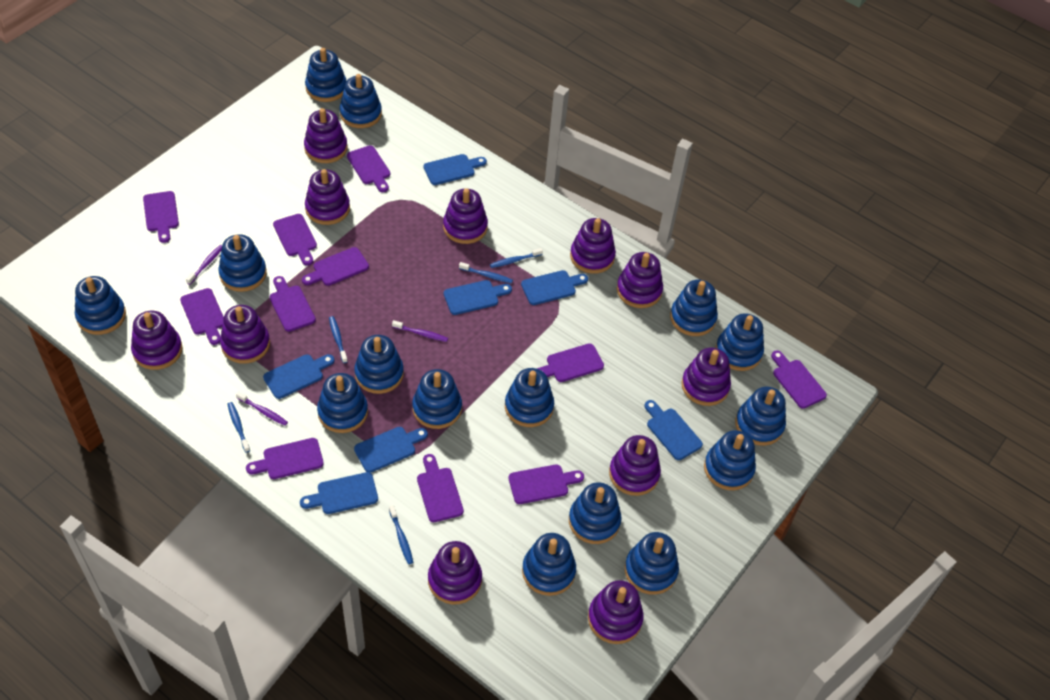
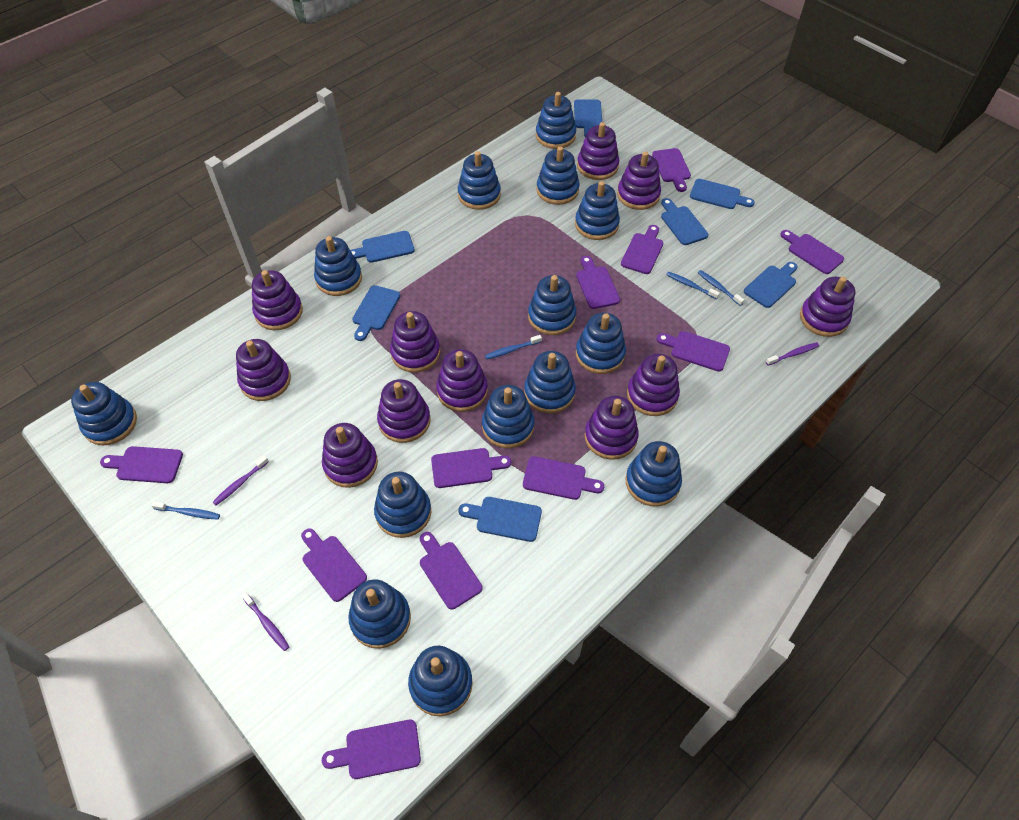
blue stacking toy: [75,276,126,335] [218,234,267,292] [305,48,347,102] [317,373,368,433] [340,74,382,128] [354,335,404,394] [412,369,462,429] [505,368,554,427] [522,533,576,596] [569,482,622,544] [625,532,679,595] [670,280,718,336] [704,430,756,490] [716,314,764,371] [735,387,786,446] = 15 -> [71,382,137,446] [314,236,362,296] [348,579,411,649] [374,472,431,538] [408,646,473,716] [458,151,501,210] [482,385,535,448] [524,351,576,414] [528,275,576,335] [536,92,576,149] [536,146,579,205] [575,181,620,240] [576,313,626,374] [626,441,682,507] = 14
blue toothbrush: [227,402,250,453] [329,316,348,363] [389,505,413,564] [459,262,513,284] [490,248,543,268] = 5 -> [151,501,220,520] [485,335,542,360] [666,272,720,299] [698,270,744,306] = 4

